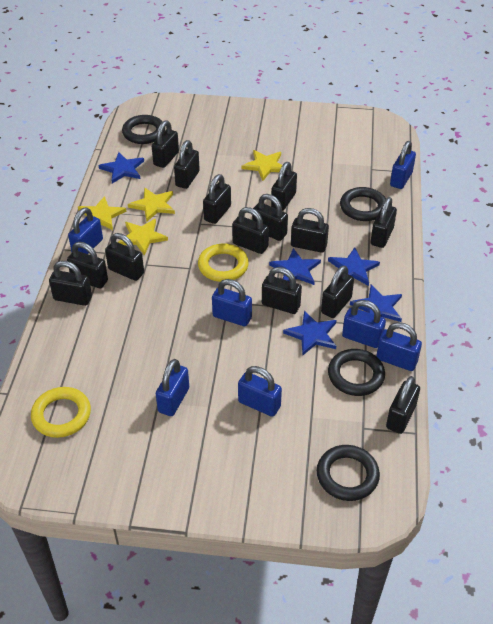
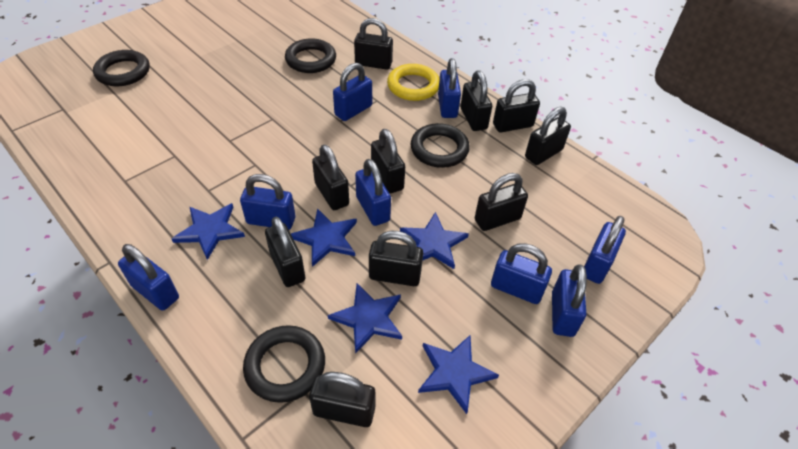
black padlock: [49,261,92,306] [67,242,108,288] [105,233,144,281] [152,121,179,168] [174,140,200,189] [203,174,231,224] [232,207,269,254] [252,194,288,241] [262,267,302,314] [271,162,297,211] [291,208,329,253] [321,265,354,318] [371,197,397,248] [386,376,420,434] = 14 -> [265,217,305,287] [309,372,375,427] [312,145,349,210] [354,18,393,70] [369,231,423,286] [371,129,405,194] [460,70,492,131] [475,173,528,231] [493,79,540,132] [525,107,571,165] = 10
blue padlock: [68,207,103,254] [156,359,189,416] [212,279,252,326] [238,366,282,417] [342,300,386,348] [376,322,422,371] [390,141,416,189] = 7 -> [118,244,179,310] [240,174,295,230] [333,63,372,121] [355,159,391,226] [438,58,461,118] [491,243,552,304] [552,264,587,337] [584,216,626,284] = 8
yellow ring: [31,387,91,438] [198,244,249,282] = 2 -> [387,64,440,101] = 1
yellow star: [78,196,126,230] [118,219,168,255] [128,188,175,221] [242,150,282,181] = 4 -> none = 0

